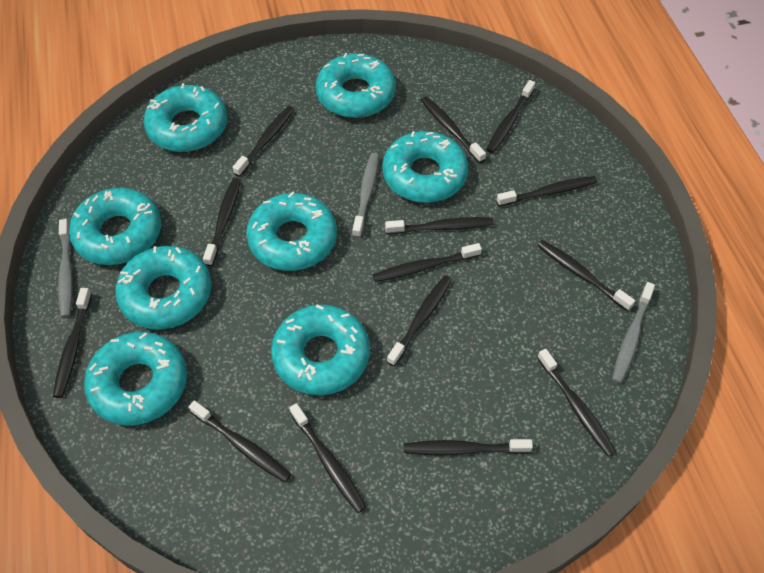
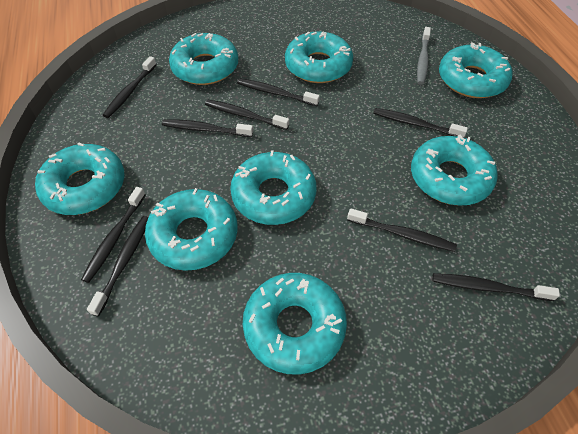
black toothbrush: [53,288,92,398] [189,400,291,483] [203,178,241,266] [232,106,294,177] [289,403,366,513] [373,243,482,282] [385,217,494,234] [387,275,452,366] [404,439,533,455] [421,96,486,163] [486,80,535,153] [497,176,597,207] [537,240,635,311] [537,349,616,457] = 14 -> [81,187,146,283] [87,216,149,317] [103,56,157,118] [162,119,253,137] [205,100,289,130] [237,78,320,106] [347,208,457,252] [373,108,468,138] [432,273,560,301] = 9
grey toothbrush: [58,219,73,318] [352,153,379,238] [612,282,655,384] = 3 -> [417,27,431,85] = 1

